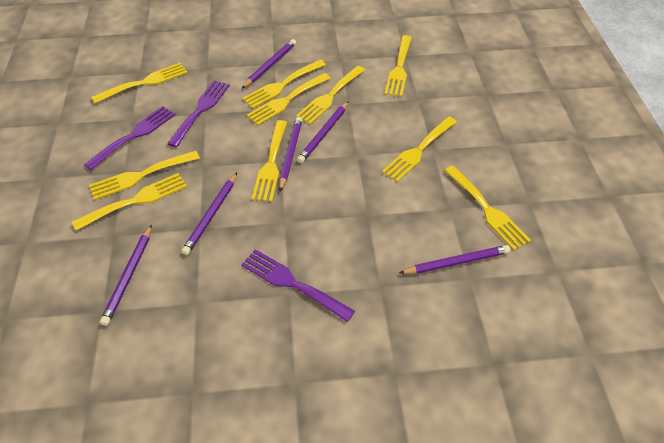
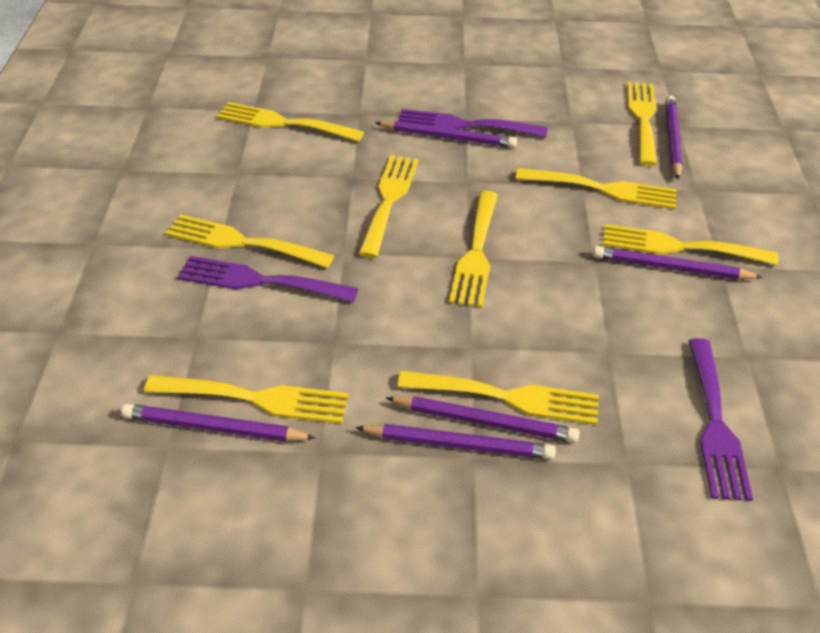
yellow fork: [72,173,187,231] [89,151,200,200] [91,63,187,104] [242,60,326,108] [247,73,331,125] [252,120,287,202] [296,66,365,125] [382,116,457,182] [384,35,412,97] [444,165,531,250] = 10 -> [144,375,349,424] [166,214,334,268] [217,102,364,142] [358,155,419,258] [397,371,599,425] [449,191,498,308] [516,168,677,209] [603,224,779,265] [627,82,657,166] = 9

